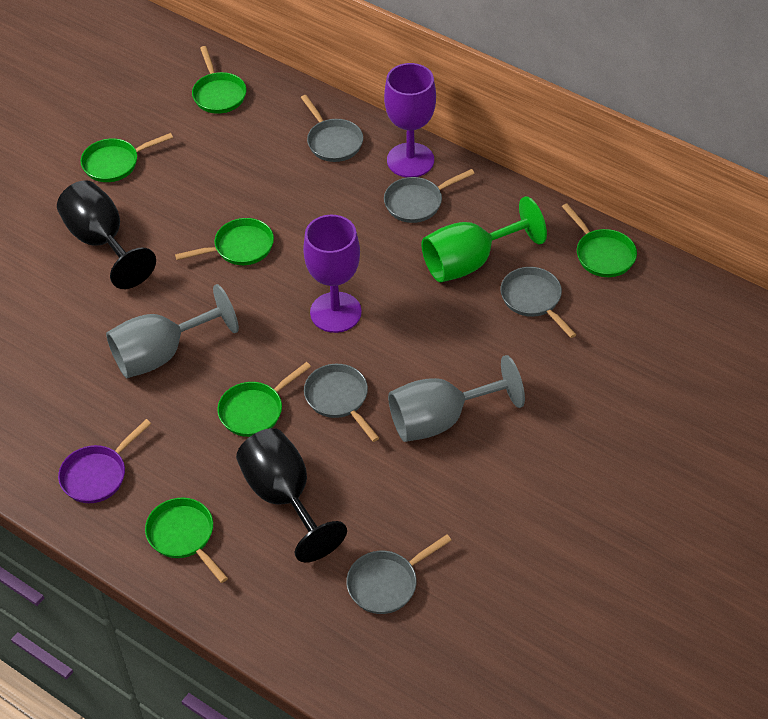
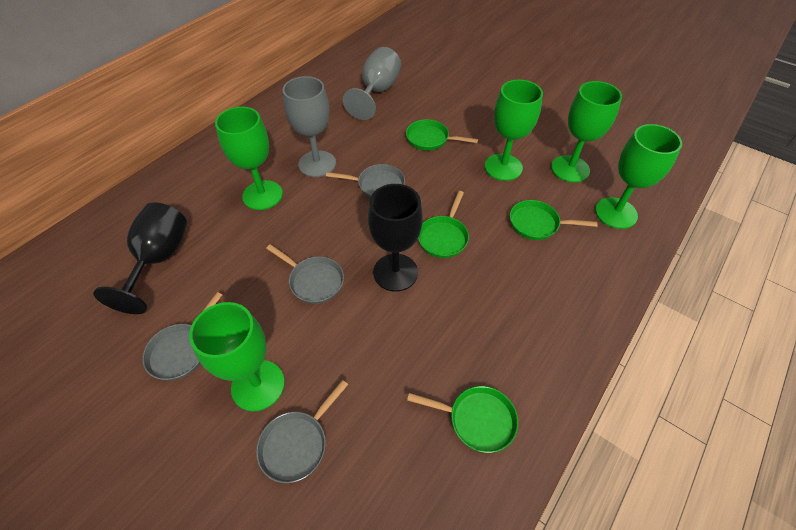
green goblet: [422,196,547,283] = 1 -> [189,302,285,412] [215,107,283,210] [485,80,543,181] [551,81,622,182] [595,124,682,229] = 5
green pan: [81,133,173,182] [145,498,228,583] [175,218,274,265] [192,46,246,114] [217,362,311,437] [562,203,637,277] = 6 -> [406,119,478,151] [407,386,518,453] [418,191,469,258] [510,200,598,240] = 4
grey pan: [301,95,363,162] [304,364,379,442] [346,535,452,614] [384,169,475,223] [500,267,577,338] = 5 -> [142,292,222,381] [256,380,348,483] [266,244,344,304] [326,164,405,198] = 4
purple goblet: [303,215,362,333] [384,63,436,178] = 2 -> none = 0
purple pan: [58,419,151,503] = 1 -> none = 0

